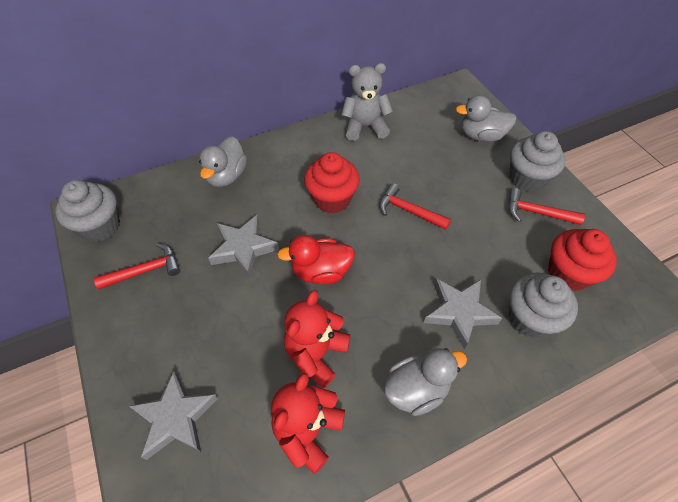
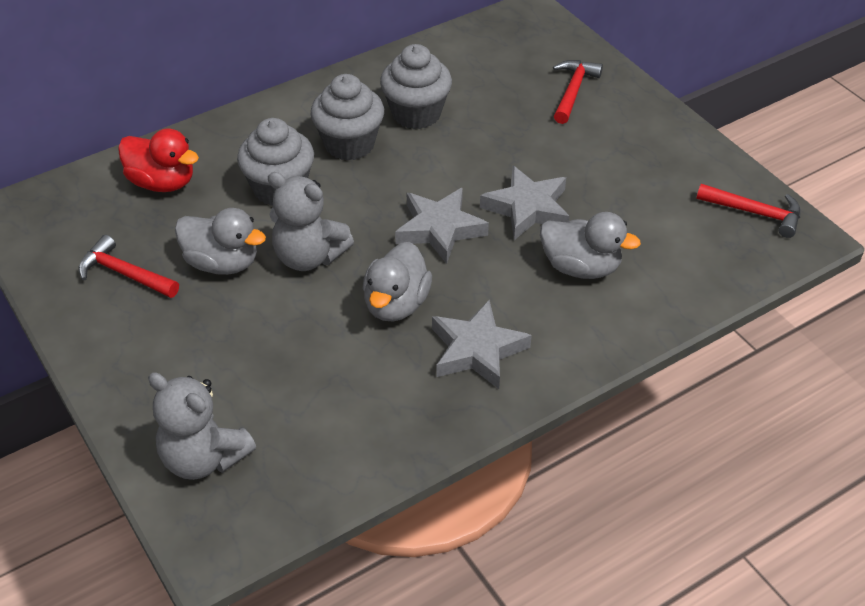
grey teddy bear: [341,63,393,141] = 1 -> [148,372,256,480] [268,172,354,271] = 2
red cupcake: [304,152,360,213] [548,229,617,291] = 2 -> none = 0
red teddy bear: [271,373,345,474] [284,290,351,388] = 2 -> none = 0

